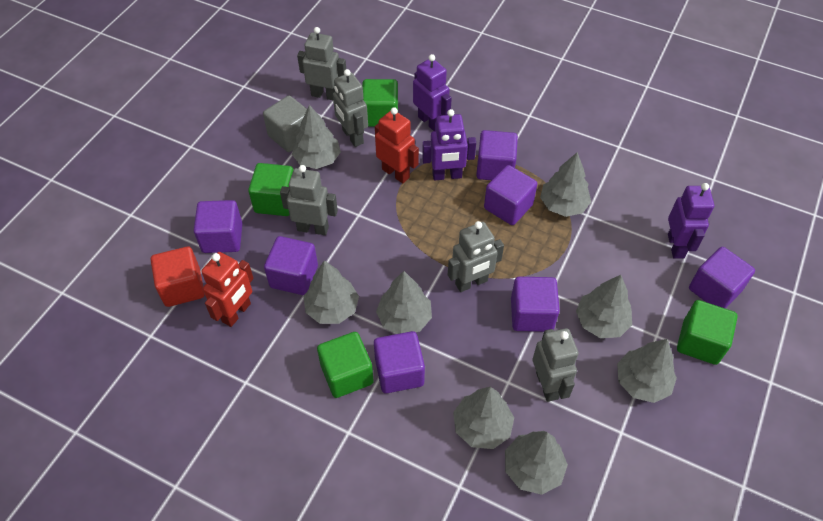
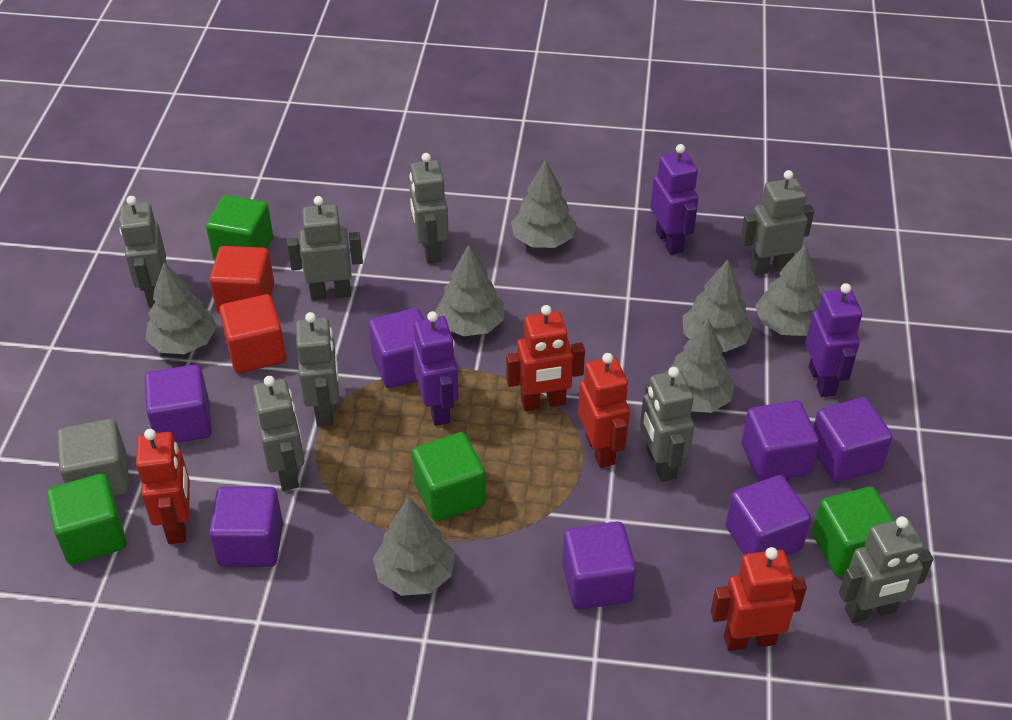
grey robot: [280,165,338,235] [297,27,346,100] [333,69,368,147] [448,221,504,292] [532,328,579,402] = 5 -> [120,196,166,308] [253,376,304,491] [287,196,363,300] [296,312,339,426] [409,153,449,264] [640,367,694,482] [740,170,814,275] [839,516,933,623] = 8
grey tree: [292,105,341,169] [304,260,359,324] [376,271,432,334] [453,387,514,449] [505,431,568,495] [540,152,591,217] [576,275,632,338] [617,339,677,403] = 8 -> [145,263,217,354] [373,497,455,596] [435,244,504,336] [511,159,576,248] [666,319,735,413] [683,259,753,352] [755,245,821,336] = 7
red cube: [151,246,205,307] = 1 -> [210,246,274,314] [219,294,286,373] = 2
red robot: [201,252,254,327] [375,107,419,183] = 2 -> [136,429,190,544] [506,305,585,411] [578,353,630,468] [711,547,807,651] = 4

